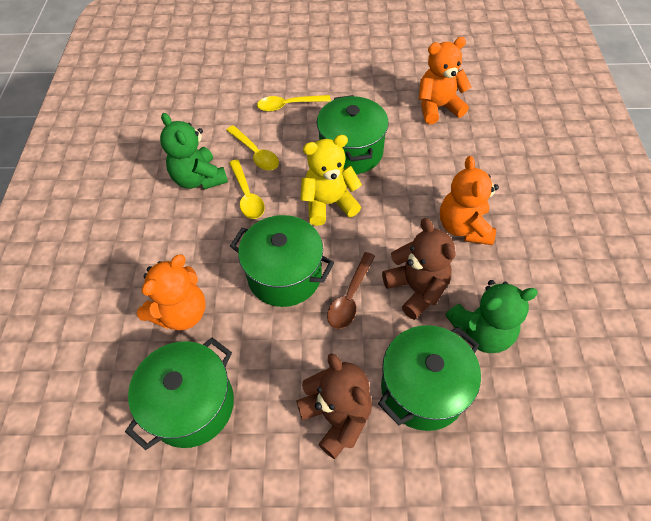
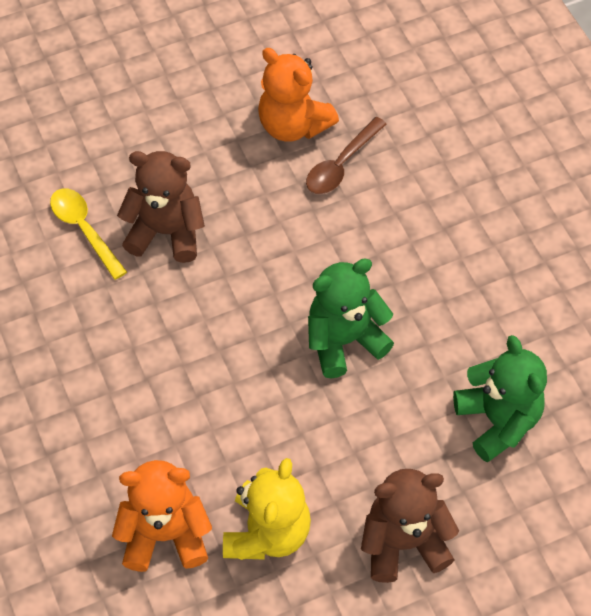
green pot: [125,337,234,450] [230,215,334,307] [317,95,389,174] [378,325,481,431] = 4 -> none = 0
orange teddy bear: [137,255,206,331] [419,37,471,124] [440,156,499,245] = 3 -> [112,460,212,572] [258,48,339,142] = 2
yellow spoon: [226,125,279,170] [229,159,265,219] [257,95,331,112] = 3 -> [50,188,127,280] = 1

